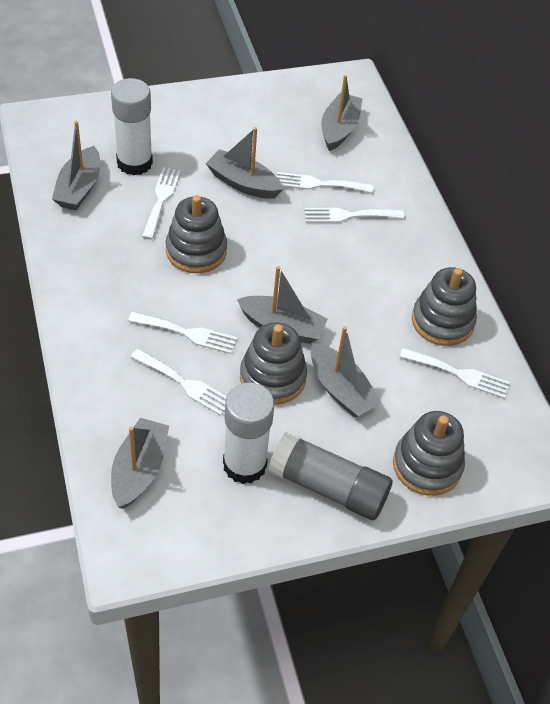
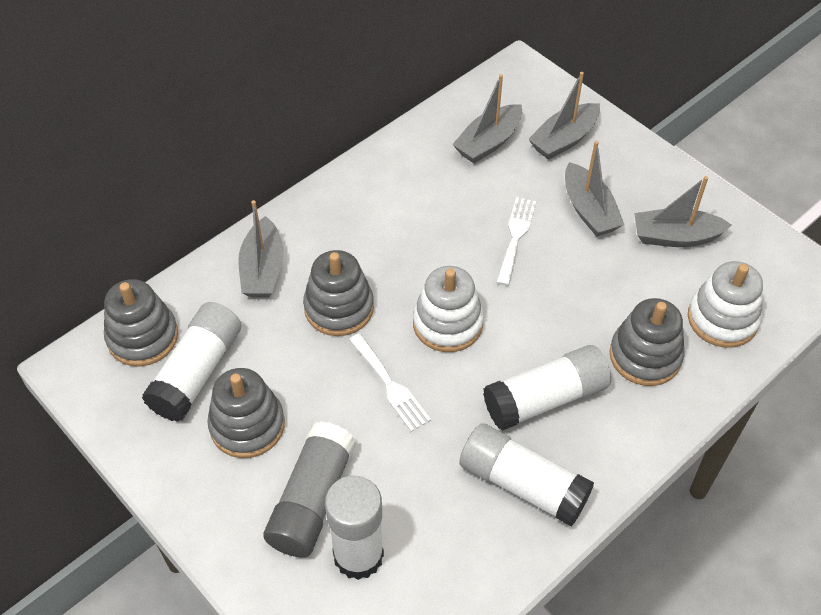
grey boat: [52,121,100,210] [111,418,169,509] [206,127,283,199] [237,266,328,344] [311,326,382,418] [321,75,363,151] = 6 -> [238,200,284,298] [452,74,522,163] [528,72,600,160] [565,141,625,237] [634,176,732,247] = 5
white fork: [128,312,237,354] [131,349,227,416] [142,167,181,240] [277,172,373,193] [304,208,404,223] [400,348,509,399] = 6 -> [349,333,431,432] [496,197,536,286] = 2
white glue stick: [111,78,153,175] [223,383,275,484] = 2 -> [142,302,241,422] [325,476,384,580] [459,423,594,526] [483,345,611,431] = 4
white stacking toy: none = 0 -> [413,266,484,352] [688,261,763,348] = 2

